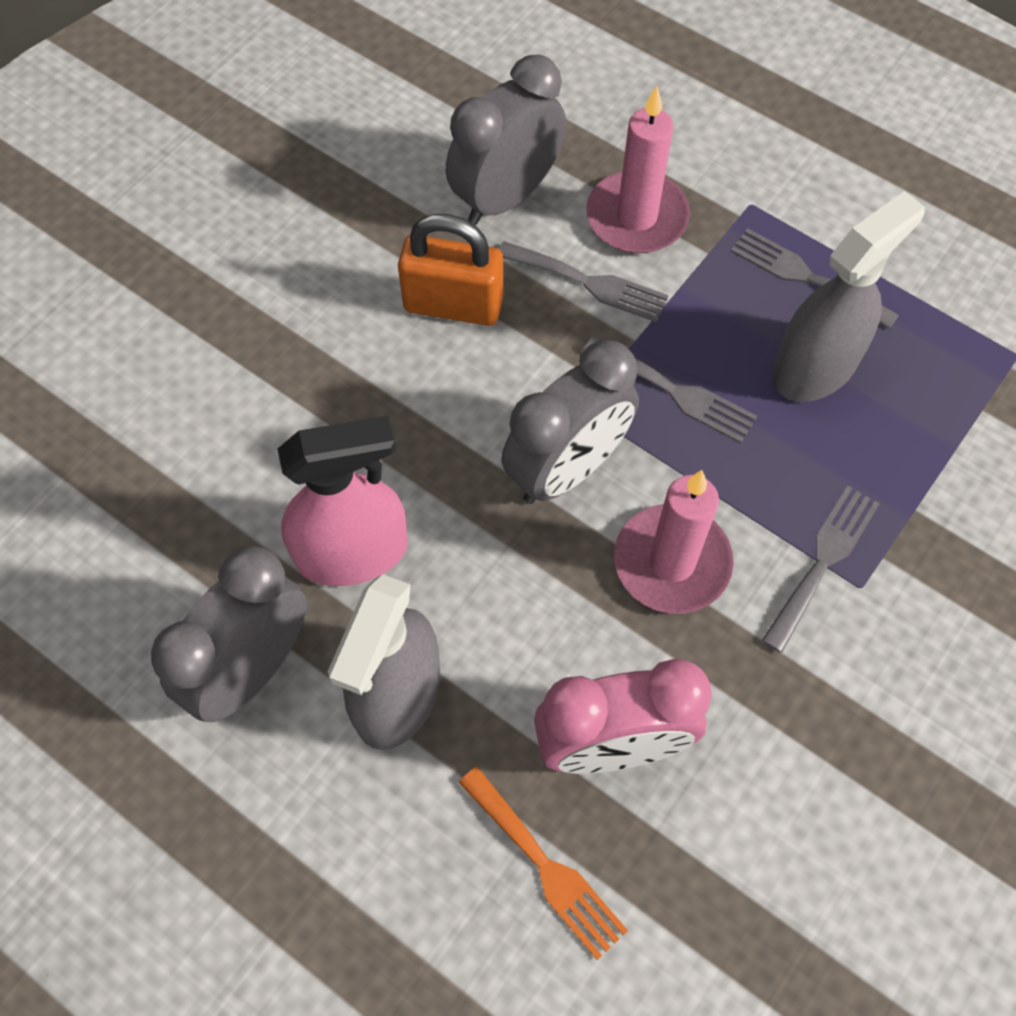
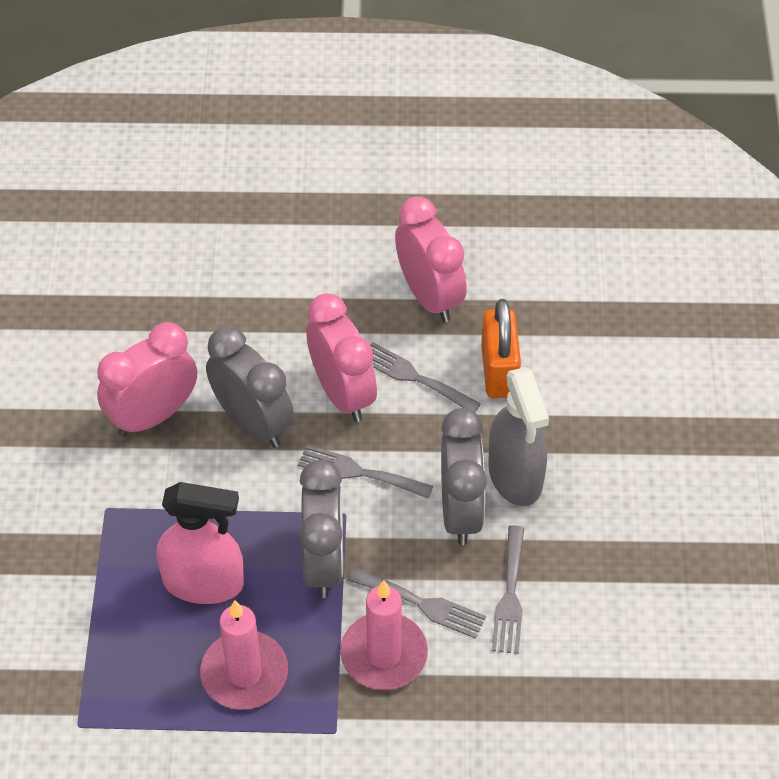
grey spray bottle: [328,574,440,750] [772,191,925,402] = 2 -> [488,367,549,506] = 1
orange fork: [458,767,628,960] = 1 -> none = 0
pink clock: [534,658,712,774] = 1 -> [97,322,197,437] [306,293,377,422] [395,196,467,322] = 3

